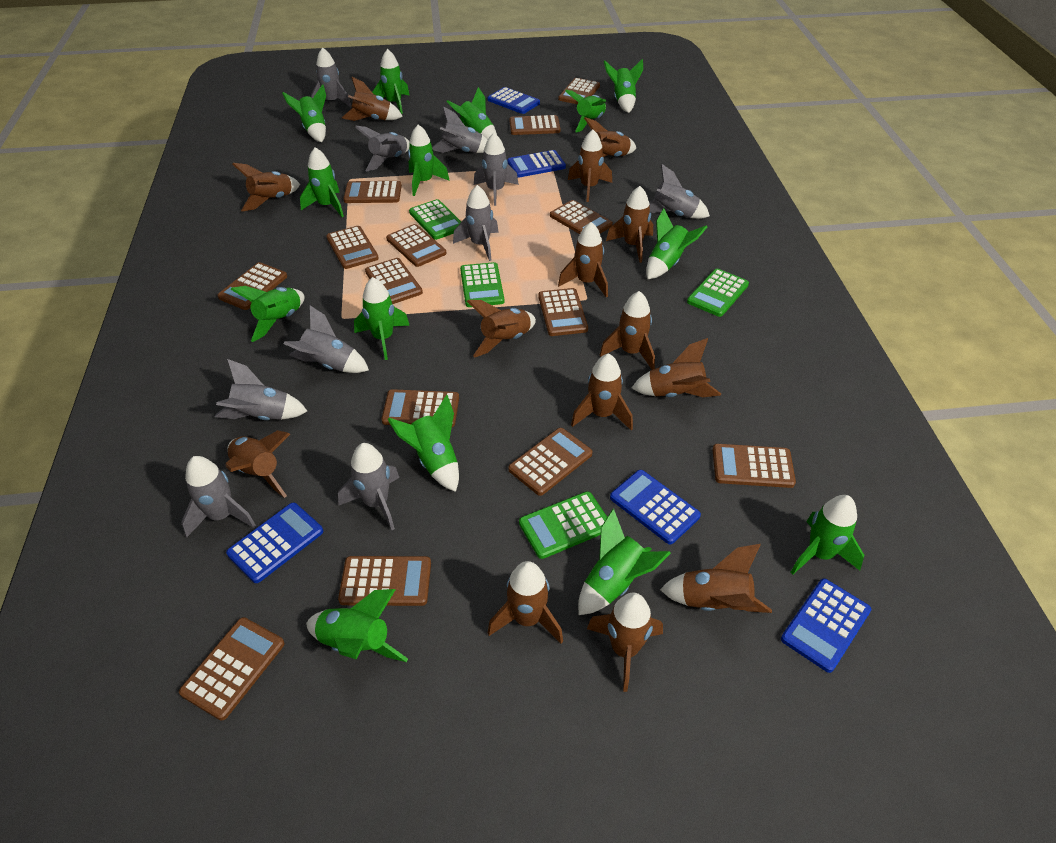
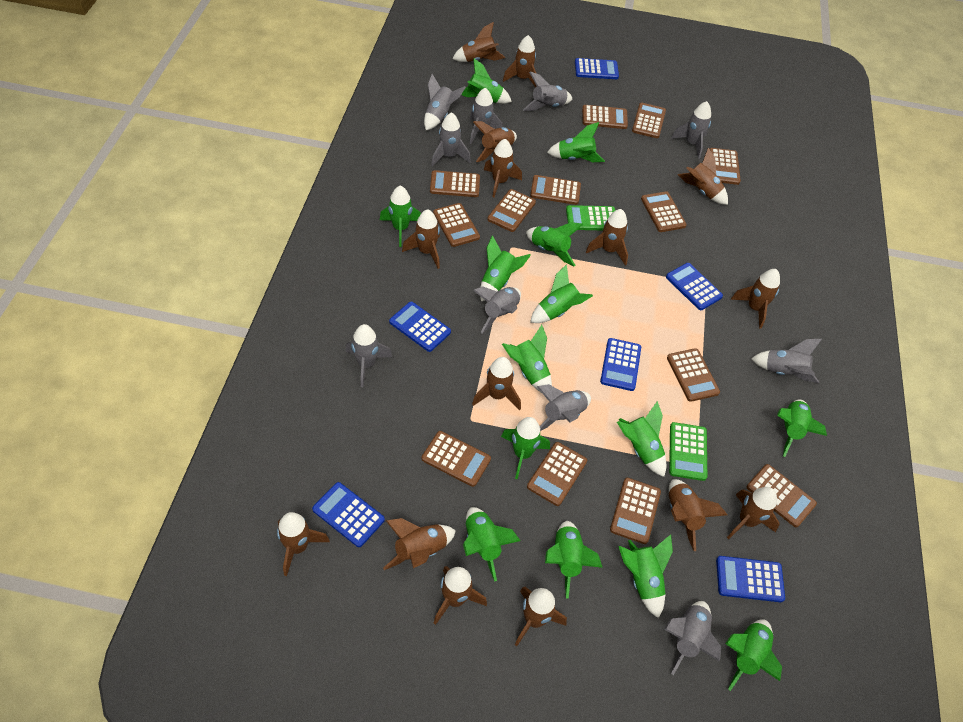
blue calculator: [226,503,323,583] [487,87,540,114] [507,150,566,178] [610,470,701,544] [781,578,871,673] = 5 -> [312,482,385,547] [389,302,451,352] [575,58,619,79] [600,338,641,391] [666,263,723,310] [716,556,785,602] = 6
brown calculator: [179,617,285,721] [217,262,287,310] [326,226,379,269] [338,556,431,606] [343,181,402,203] [365,258,423,304] [381,389,459,427] [386,224,446,267] [508,428,592,496] [509,115,561,135] [538,288,588,336] [550,200,613,234] [558,78,600,104] [713,444,796,488] = 14 -> [422,431,491,487] [430,170,480,197] [433,203,480,247] [487,189,536,232] [527,442,587,506] [530,175,581,205] [582,105,628,129] [610,478,661,544] [632,103,666,138] [641,191,687,232] [667,348,720,402] [710,148,741,185] [747,464,817,527] = 13
brown rocket: [225,430,290,498] [232,163,300,212] [342,77,403,121] [467,300,536,357] [488,561,563,644] [558,222,608,298] [568,130,612,202] [571,353,633,430] [584,117,636,157] [587,593,663,692] [600,291,655,370] [606,186,653,263] [632,338,721,397] [660,544,772,613] = 14 -> [277,512,330,576] [383,518,456,570] [402,209,440,269] [434,566,487,625] [453,22,505,62] [472,357,521,410] [473,121,517,162] [484,139,522,198] [503,35,537,87] [515,587,567,646] [586,209,628,266] [669,479,727,551] [678,148,728,205] [727,487,780,539] [731,269,780,329] = 15
green calculator: [409,199,461,240] [460,262,504,307] [519,491,607,559] [687,269,749,317] = 4 -> [566,205,615,230] [669,422,707,481] = 2

